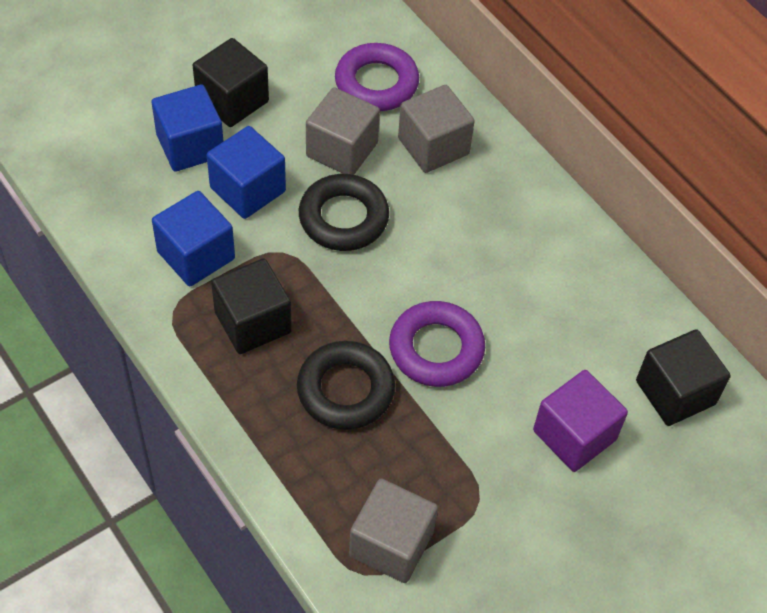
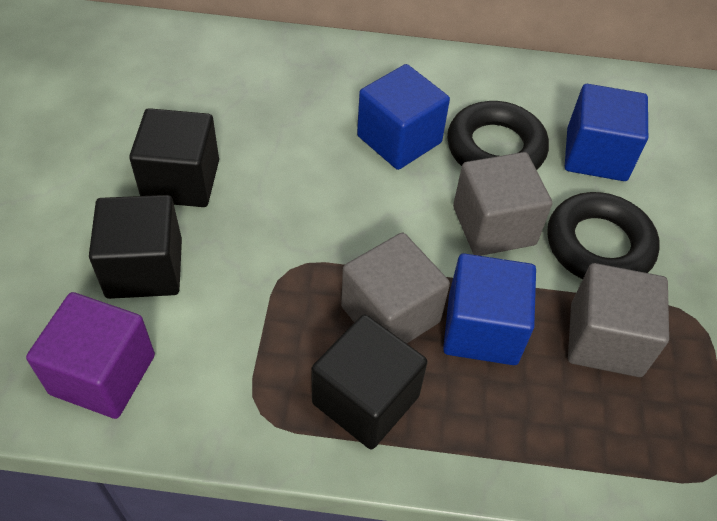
purple ring: [335,43,419,111] [389,301,485,387] = 2 -> none = 0

